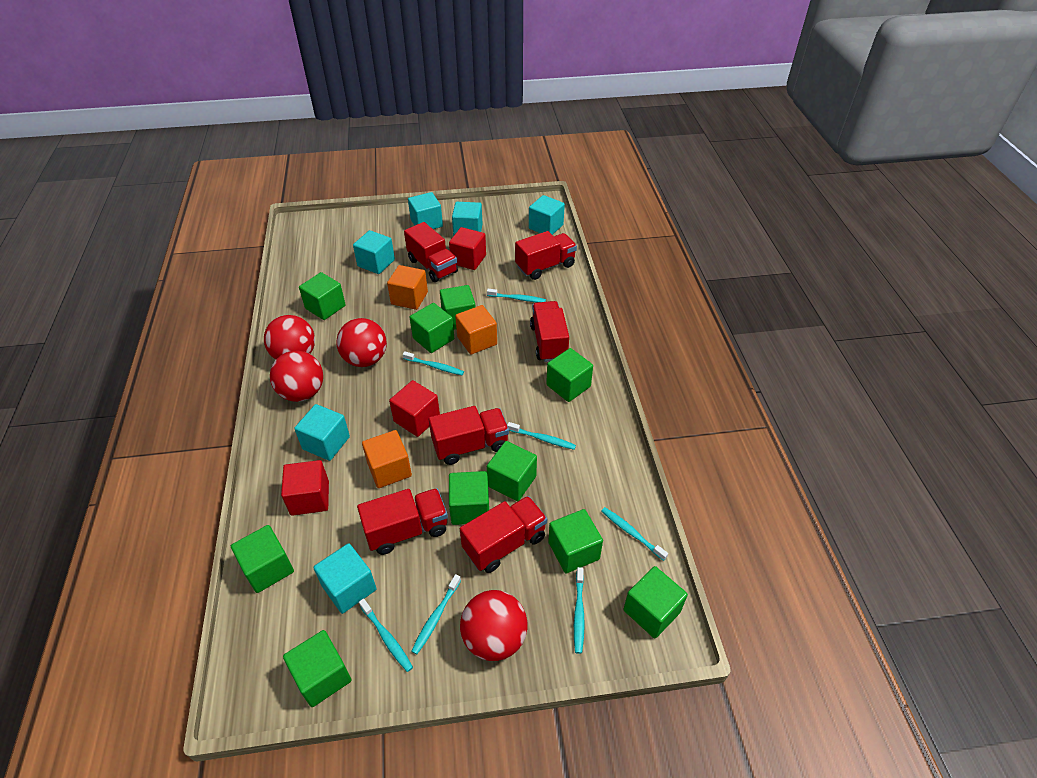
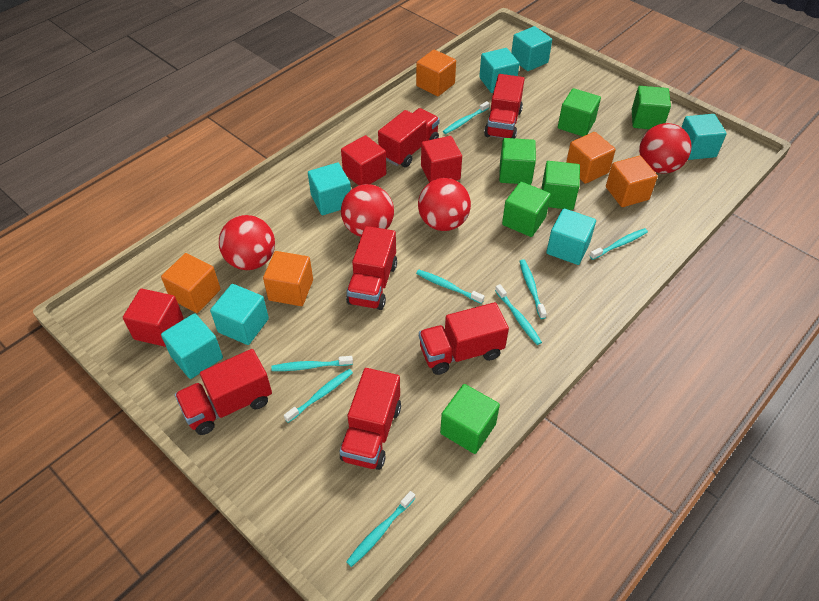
green cube: [231,525,294,593] [283,630,352,707] [299,272,346,320] [410,303,454,353] [440,285,476,329] [449,471,489,525] [487,441,537,501] [546,348,593,402] [548,509,603,573] [624,566,688,639] = 10 -> [440,384,500,454] [499,138,536,185] [502,182,551,237] [542,161,580,210] [558,88,601,136] [632,86,671,129] = 6
orange cube: [362,430,412,488] [387,265,428,310] [455,305,497,355] = 3 -> [161,253,221,313] [263,251,313,306] [416,50,456,96] [566,132,616,184] [606,156,658,207] = 5
turquoise cube: [294,404,350,461] [314,543,377,614] [353,230,395,274] [408,192,443,229] [452,202,483,236] [529,195,565,235] = 6 -> [161,313,223,379] [210,284,269,345] [308,163,351,215] [479,48,519,93] [511,26,552,71] [546,209,596,265] [681,114,727,160] = 7
turquoise toothbrush: [359,598,413,672] [403,351,464,375] [411,574,461,655] [487,289,546,302] [507,422,576,450] [574,567,585,654] [601,507,668,561] = 7 -> [271,356,353,371] [284,369,353,423] [346,491,415,567] [416,270,485,304] [443,101,490,134] [495,284,542,345] [520,259,547,319] [590,228,648,260] = 8

